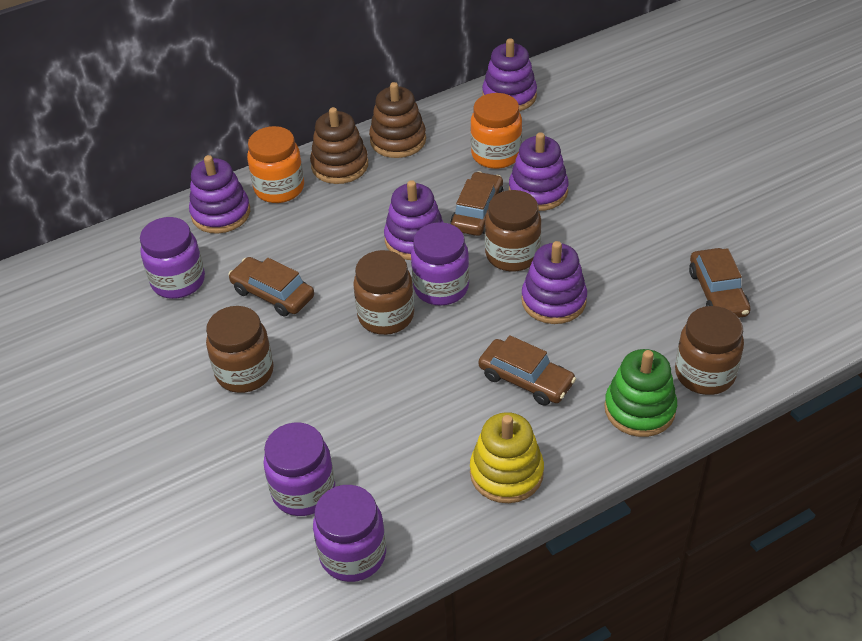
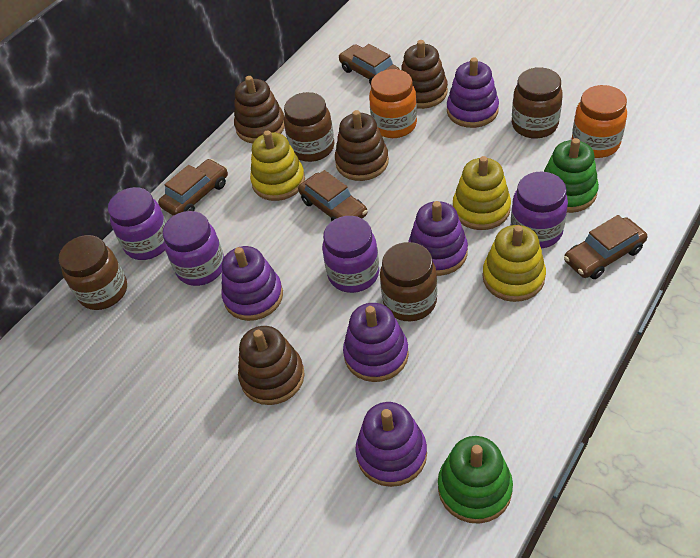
brown stacking toy: [310,107,368,184] [369,82,426,158] = 2 -> [234,76,285,143] [238,326,305,405] [335,110,389,181] [401,40,448,109] = 4
green stacking toy: [604,349,677,437] = 1 -> [438,436,513,524] [544,138,599,213] = 2
yellow stacking toy: [470,412,544,503] = 1 -> [250,130,305,201] [453,156,511,230] [483,225,546,302] = 3

